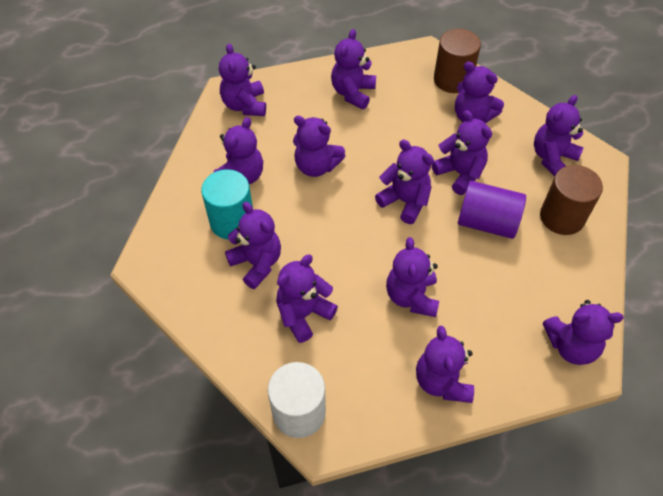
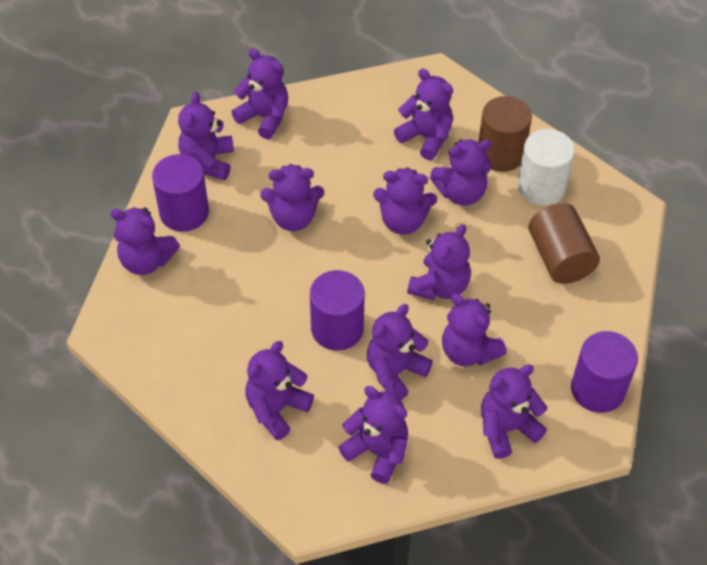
purple cylinder: [458,181,526,239] = 1 -> [152,154,209,232] [310,270,365,351] [571,331,638,413] = 3
turquoise cylinder: [201,169,253,240] = 1 -> none = 0

